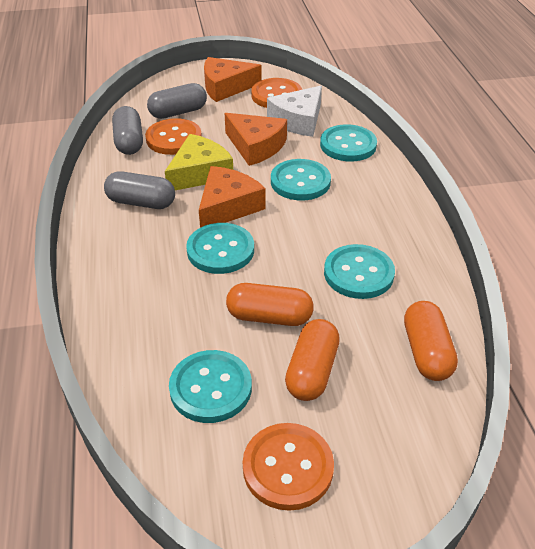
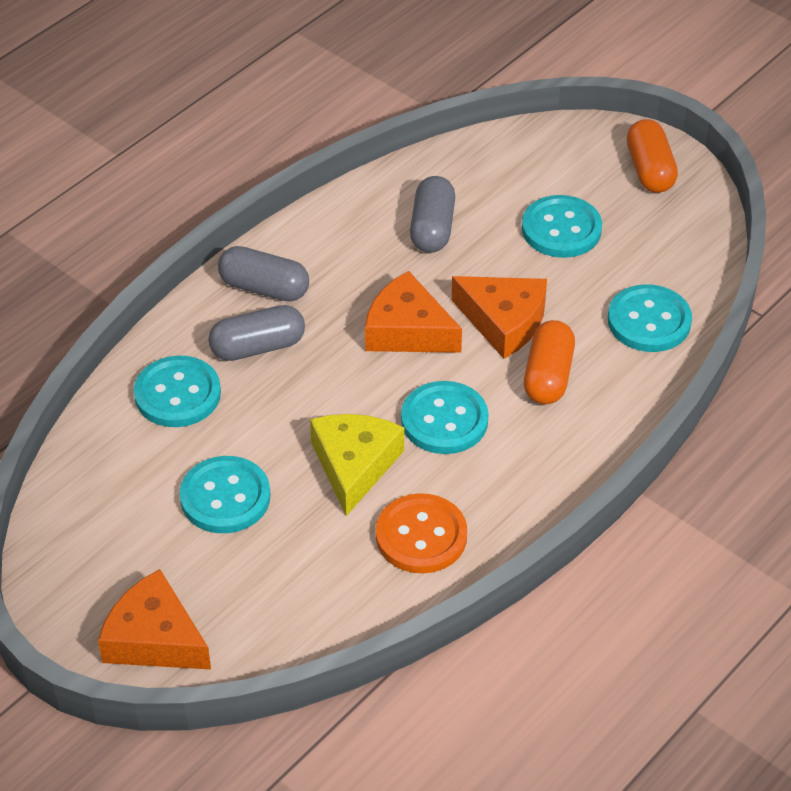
orange button: [145,118,202,155] [243,423,334,511] [251,78,302,108] = 3 -> [376,493,467,573] = 1
orange capsule: [226,283,314,326] [285,319,340,401] [404,301,458,381] = 3 -> [524,320,575,405] [627,119,678,193] = 2
white cheese: [267,86,322,137] = 1 -> none = 0

